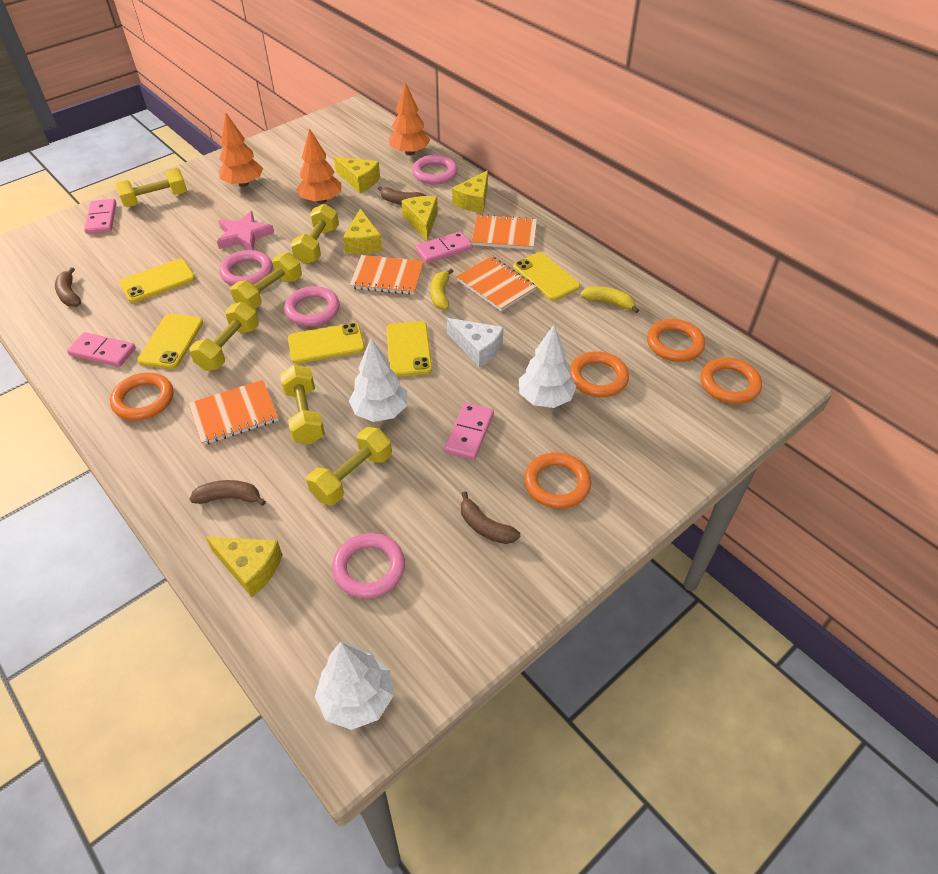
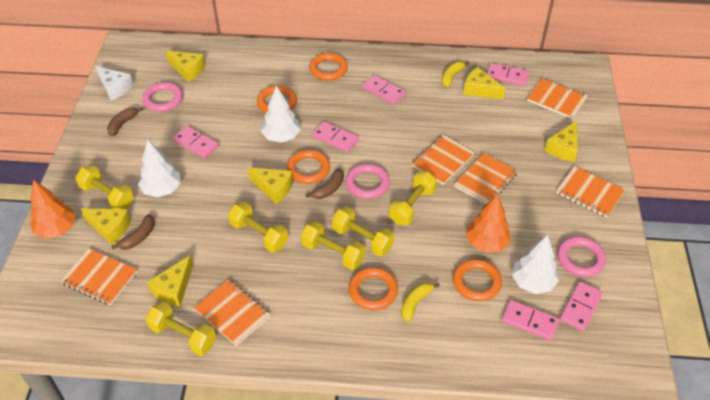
brown banana: [55,267,81,307] [190,480,266,506] [378,186,427,205] [461,491,520,544] = 4 -> [107,107,144,136] [111,214,155,250] [306,169,344,199] = 3
orange notebook: [189,380,279,445] [350,255,424,295] [456,256,537,311] [471,214,537,250] = 4 -> [61,249,137,305] [194,279,270,346] [412,135,475,185] [454,153,518,204] [527,78,588,119] [556,166,625,218] = 6
orange tree: [219,113,263,187] [296,128,341,204] [389,82,430,155] = 3 -> [30,180,76,239] [466,194,511,253] = 2
pink domino: [67,332,135,367] [84,199,117,234] [415,231,472,264] [444,402,494,460] = 4 -> [173,126,219,158] [312,121,359,152] [362,75,406,104] [487,63,529,86] [502,300,559,341] [560,281,603,331] = 6
pink ring: [219,250,273,285] [284,286,340,326] [332,533,405,599] [412,155,458,184] = 4 -> [142,82,183,112] [346,164,390,199] [557,236,606,277] = 3
pink star: [217,211,274,250] = 1 -> none = 0
yellow cheese: [205,536,283,597] [334,157,380,193] [343,209,382,255] [401,196,438,241] [452,170,488,213] = 5 -> [81,209,131,245] [147,256,193,307] [166,50,205,82] [248,168,293,204] [463,67,506,99] [545,121,578,162] = 6
yellow phone: [119,259,195,303] [137,314,203,369] [288,323,365,364] [386,321,432,377] [513,252,580,301] = 5 -> none = 0

